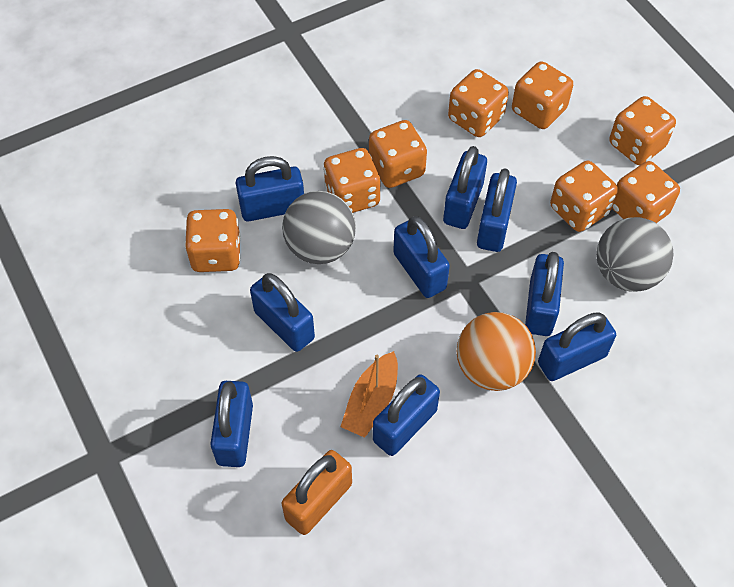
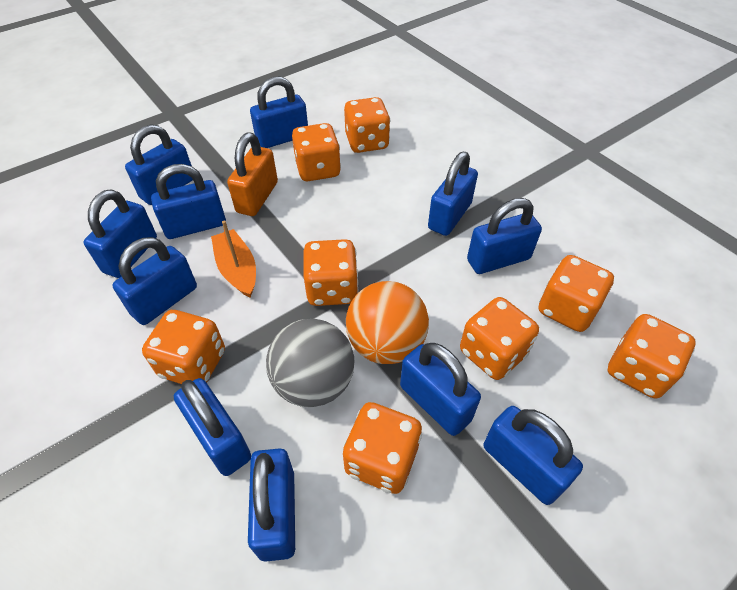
blue padlock: [210,381,253,467] [236,156,304,221] [250,273,315,352] [373,374,440,456] [393,216,450,298] [443,146,487,229] [477,168,517,252] [525,252,564,336] [538,312,616,381] = 9 -> [83,189,157,278] [112,237,197,325] [125,124,193,205] [151,164,226,239] [174,378,251,476] [248,448,295,562] [250,77,308,148] [400,343,481,436] [428,152,478,236] [467,198,542,274] [483,406,583,505] = 11
grey ball: [282,191,356,264] [596,217,673,292] = 2 -> [266,319,355,407] = 1

